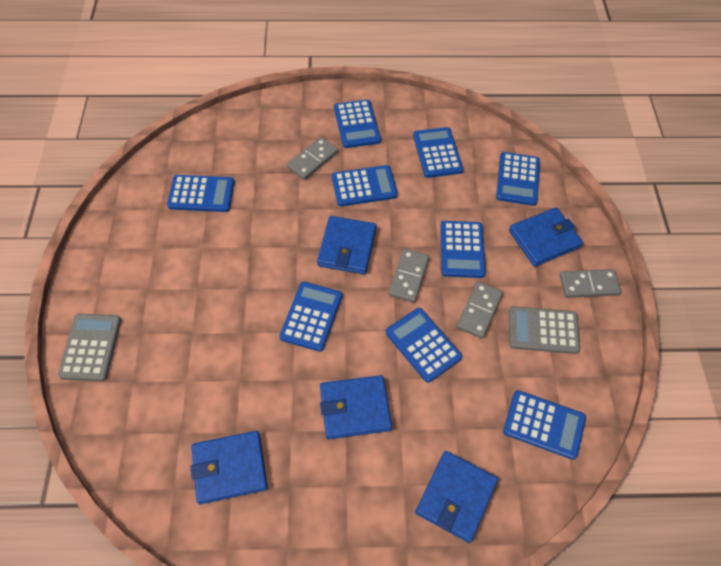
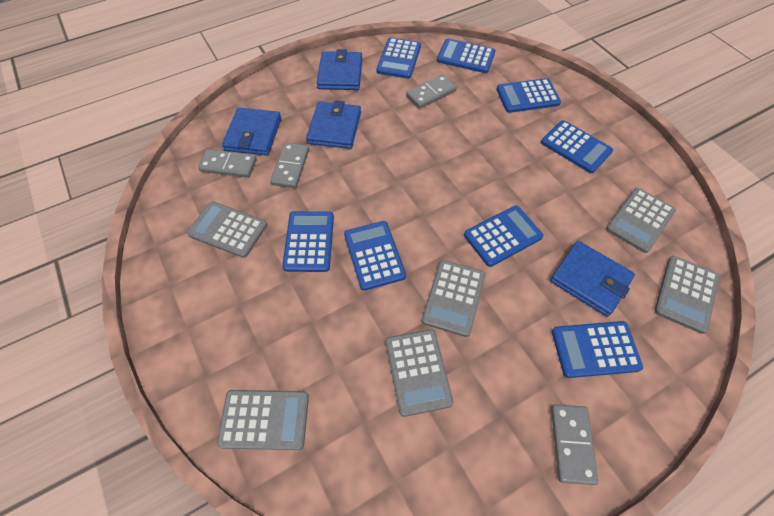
blue calculator: [167,175,235,212] [280,282,342,352] [332,165,398,206] [334,100,381,148] [386,308,462,383] [413,127,463,178] [440,221,486,278] [496,152,540,206] [503,390,586,460] = 9 -> [282,211,334,272] [344,221,406,291] [376,38,421,79] [437,38,496,73] [464,205,544,267] [496,78,561,113] [541,120,613,173] [552,321,643,378] = 8
blue wallet: [191,431,268,504] [317,216,377,274] [320,375,392,439] [415,451,498,543] [509,207,583,267] = 5 -> [222,108,281,155] [306,100,361,149] [317,49,362,90] [550,241,635,317] = 4
grey calculator: [58,314,121,381] [509,306,580,354] = 2 -> [187,201,267,258] [217,390,309,450] [386,329,453,417] [422,260,485,337] [606,188,676,253] [654,256,719,334] = 6

